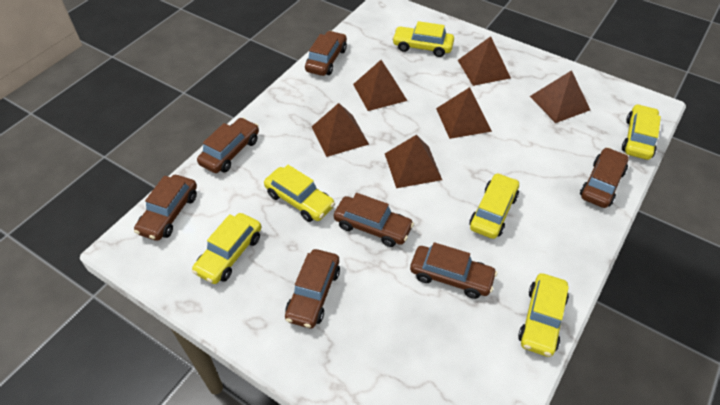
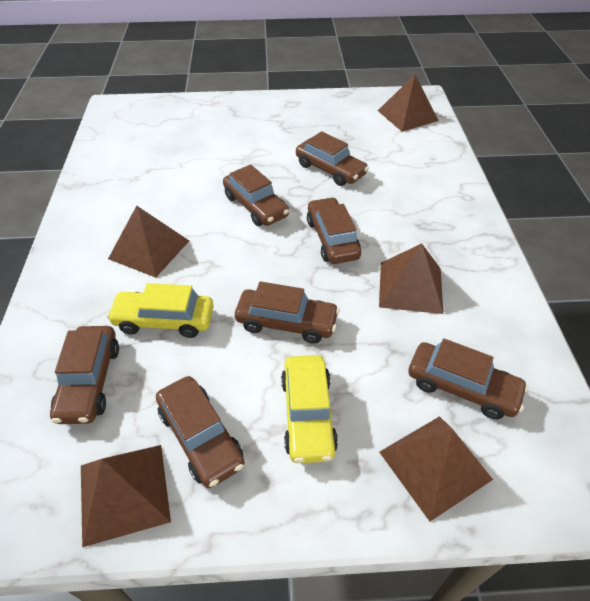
brown pyramid: [312,103,369,157] [353,60,407,111] [385,135,442,188] [436,87,492,139] [458,36,511,86] [530,70,590,123] = 6 -> [81,445,171,547] [108,206,189,278] [378,75,439,132] [379,243,443,314] [379,416,493,522] = 5
yellow car: [192,213,261,284] [264,165,335,222] [392,21,454,57] [469,173,519,239] [518,273,569,357] [622,104,661,160] = 6 -> [107,283,214,338] [281,355,338,463] = 2

